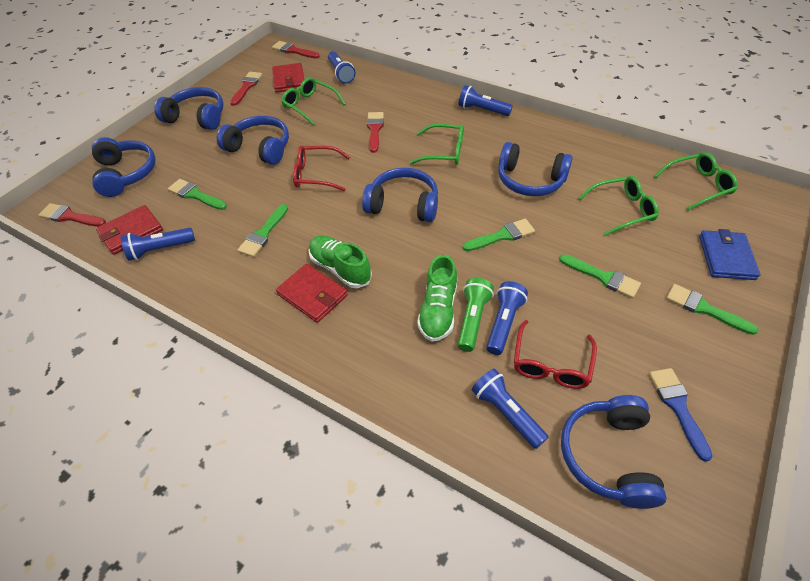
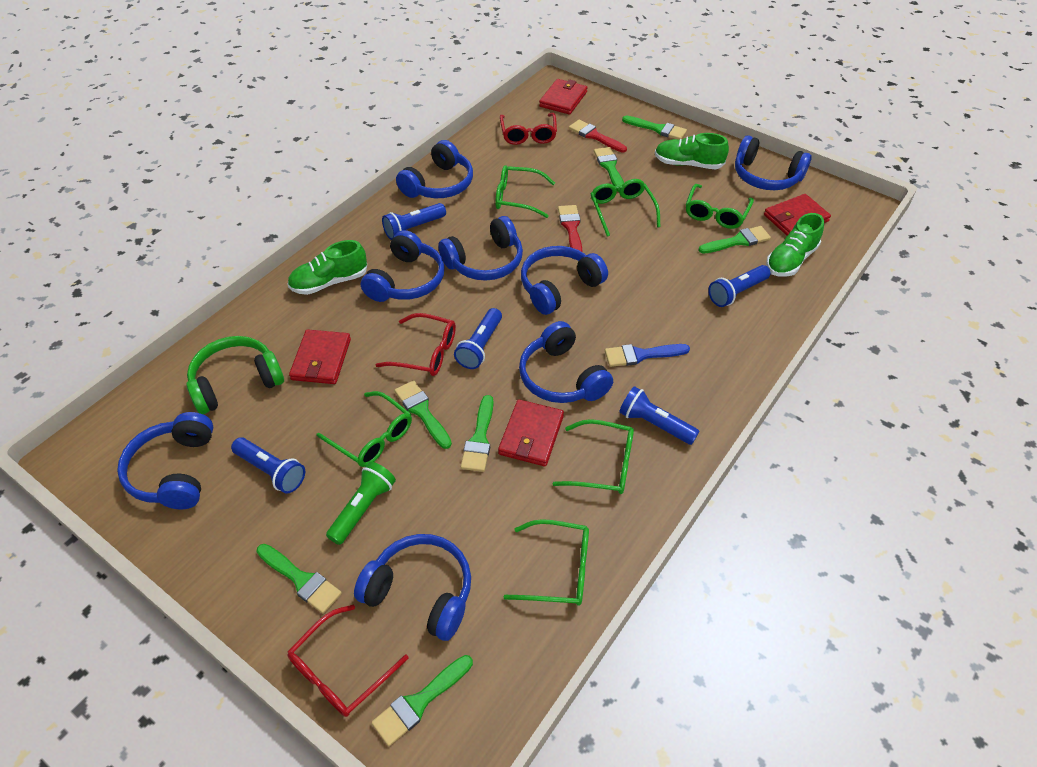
blue headphones: [92,137,156,197] [154,87,224,130] [217,116,289,165] [362,168,438,222] [498,142,573,196] [561,395,667,509] = 6 -> [117,412,213,509] [354,534,471,641] [361,230,445,302] [396,140,473,198] [438,216,523,281] [519,321,613,403] [521,246,608,315] [735,135,812,190] = 8
blue wallet: [699,229,761,280] = 1 -> none = 0
green brush: [168,179,227,210] [237,204,288,257] [463,219,535,251] [559,254,641,298] [666,284,759,335] = 5 -> [256,544,342,614] [371,655,473,746] [394,380,452,449] [461,395,494,472] [594,147,624,192] [622,116,687,140] [698,226,771,254] = 7
green glasses: [281,77,345,126] [409,124,464,165] [579,176,659,236] [654,152,738,210] = 4 -> [316,391,412,467] [495,165,555,218] [503,519,589,606] [552,419,634,494] [590,179,661,237] [686,184,754,229] = 6
green headphones: none = 0 -> [187,336,284,414] = 1
green shoe: [309,235,372,288] [417,255,457,342] = 2 -> [287,240,367,295] [655,133,729,169] [766,213,824,277] = 3
red brush: [38,203,106,227] [230,72,263,106] [272,41,320,59] [367,112,384,153] = 4 -> [558,205,582,252] [569,120,627,153] = 2
red glasses: [293,145,350,191] [514,320,597,389] = 2 -> [287,604,408,717] [376,313,456,376] [500,113,557,145] = 3
red wallet: [96,205,163,255] [272,63,305,93] [276,264,348,323] = 3 -> [289,329,351,384] [498,399,564,466] [539,79,587,115] [764,194,831,235] = 4

